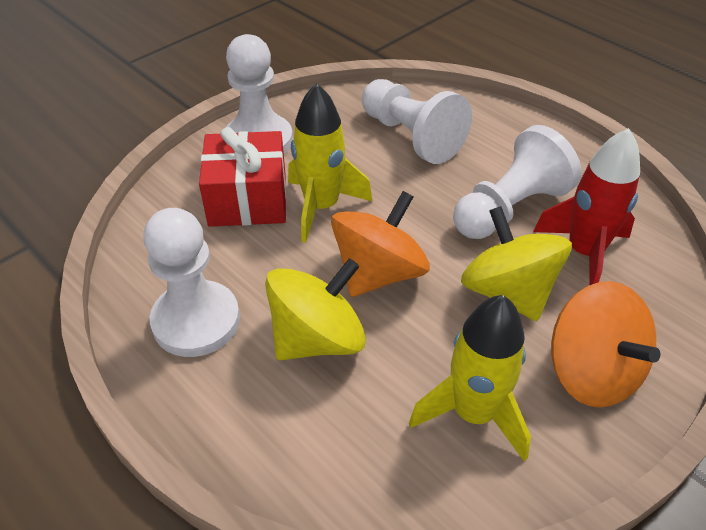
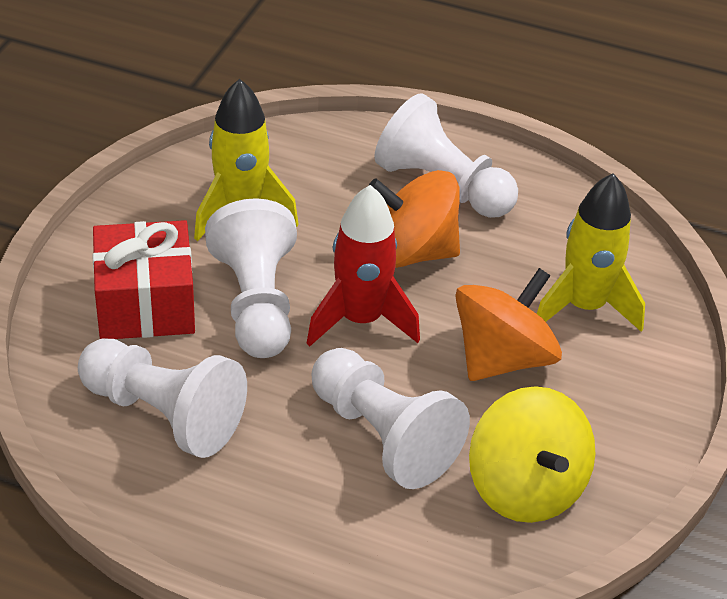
yellow spinning top: [265,258,366,360] [461,206,572,321] = 2 -> [469,386,596,523] = 1

